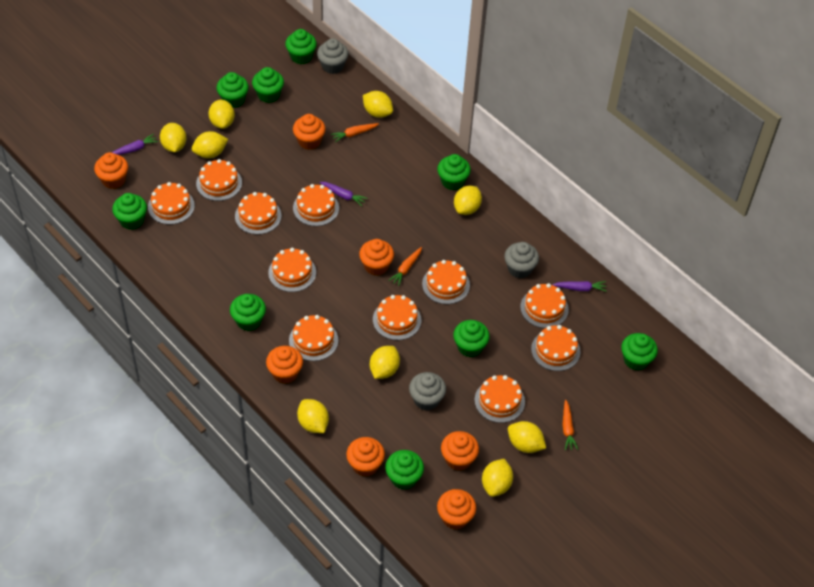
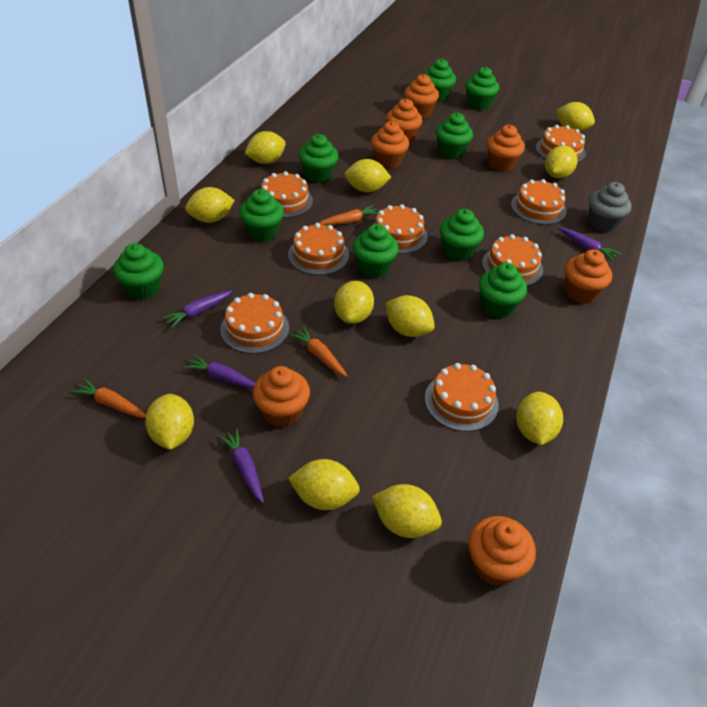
grey cupcake: [317,38,348,74] [409,372,446,411] [504,242,539,279] = 3 -> [588,182,632,232] = 1
orange cake: [148,182,195,225] [196,159,242,201] [235,192,281,235] [268,248,316,292] [289,315,338,361] [293,184,339,226] [373,295,421,340] [422,260,470,304] [475,375,525,423] [520,283,569,328] [531,325,581,371] = 11 -> [220,293,289,354] [261,171,313,218] [288,223,349,275] [374,204,428,254] [425,363,499,431] [482,234,543,286] [511,179,567,225] [536,125,586,163] = 8
purple carrot: [112,134,158,155] [320,182,368,206] [552,281,607,292] = 3 -> [162,290,233,328] [183,355,255,389] [218,428,264,503] [558,227,620,261] = 4
yellow lemon: [160,123,187,152] [192,131,228,158] [208,100,235,129] [297,399,329,433] [363,91,393,118] [370,346,400,379] [454,186,482,215] [482,459,513,497] [508,421,546,453] = 9 -> [145,394,194,450] [185,187,235,223] [245,131,286,164] [288,459,360,510] [334,281,374,324] [345,159,391,192] [372,484,442,538] [386,295,435,337] [516,392,563,445] [545,146,577,178] [556,102,595,131] = 11

